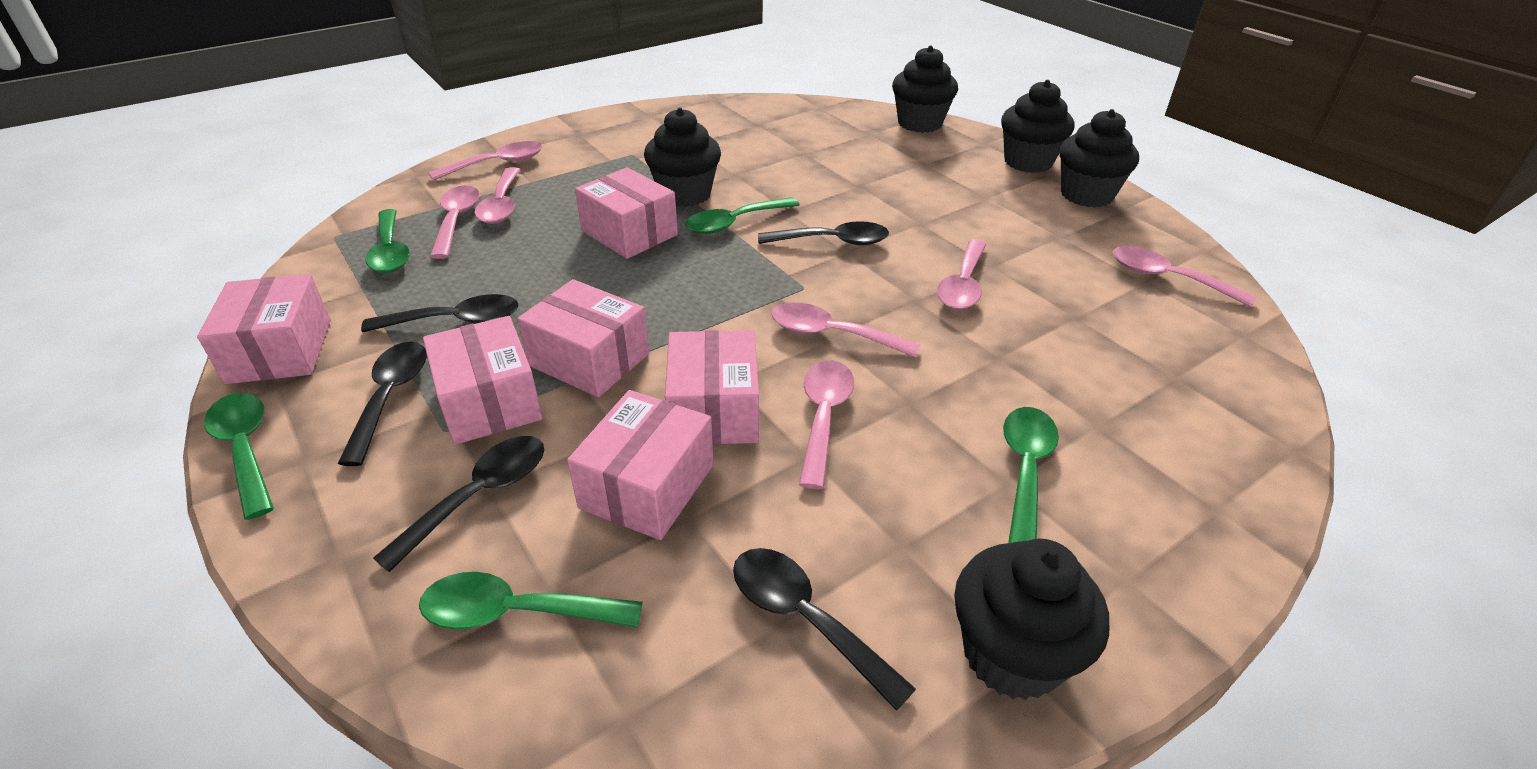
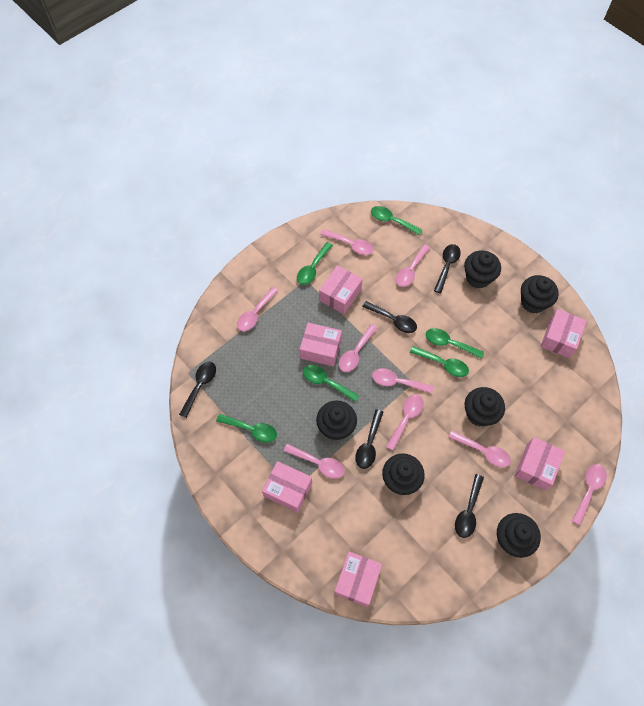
black cupcake: [644,108,721,207] [892,46,958,133] [954,539,1109,700] [1001,80,1074,173] [1060,109,1139,208] = 5 -> [316,400,357,440] [382,453,425,495] [464,250,501,289] [465,387,505,427] [497,513,541,558] [521,275,559,314] = 6
green spoon: [204,393,274,520] [365,209,410,273] [419,572,643,629] [685,197,800,234] [1003,407,1059,543] = 5 -> [216,414,277,443] [297,242,333,285] [303,365,359,402] [371,206,422,236] [410,346,469,377] [426,328,484,359] = 6
pink spoon: [429,141,543,181] [430,185,480,259] [475,167,520,224] [771,302,921,358] [799,360,854,489] [937,239,987,310] [1112,246,1257,307] = 7 -> [237,287,278,331] [283,444,345,479] [321,229,374,255] [339,324,377,372] [372,368,434,394] [386,394,424,451] [396,244,430,287] [448,430,511,468] [572,464,607,525] = 9

